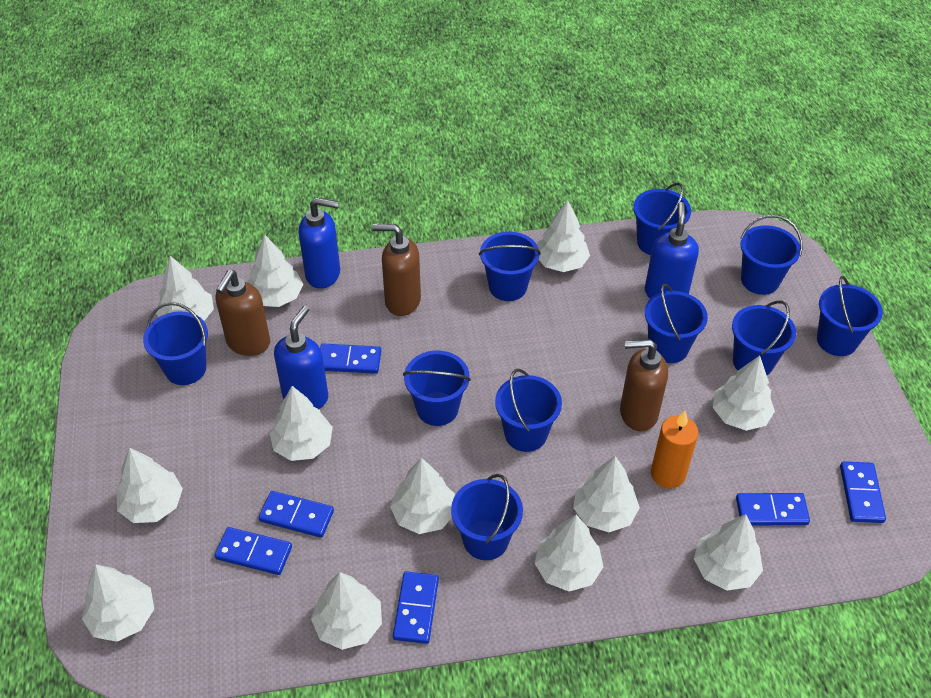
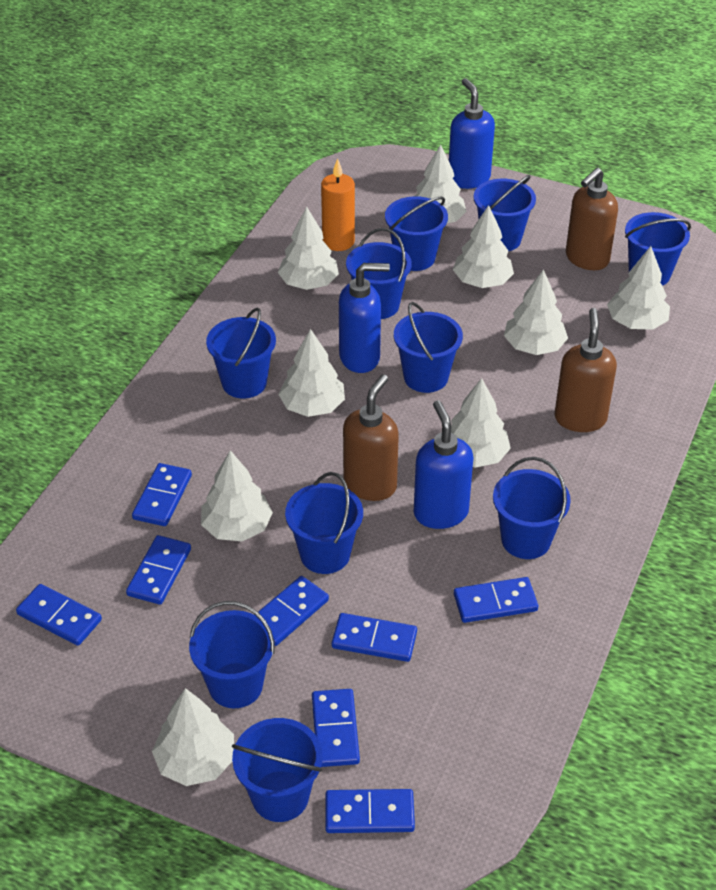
blue domino: [214,527,292,575] [258,491,334,538] [320,343,381,374] [393,571,439,644] [736,493,810,526] [840,461,886,523] = 6 -> [16,584,102,646] [126,535,191,605] [132,463,192,526] [258,576,329,646] [312,689,360,767] [325,789,415,833] [332,613,417,662] [454,577,538,623] = 8
white tree: [82,564,154,642] [116,448,183,523] [156,256,214,321] [247,235,303,307] [269,386,333,461] [311,572,382,650] [390,457,455,534] [535,515,603,591] [537,200,590,272] [573,456,640,532] [694,514,763,591] [713,356,775,431] = 12 -> [152,688,234,786] [201,450,273,541] [278,206,339,290] [278,329,345,417] [415,145,467,223] [451,378,511,468] [453,205,514,288] [504,269,568,355] [607,246,670,330] = 9

